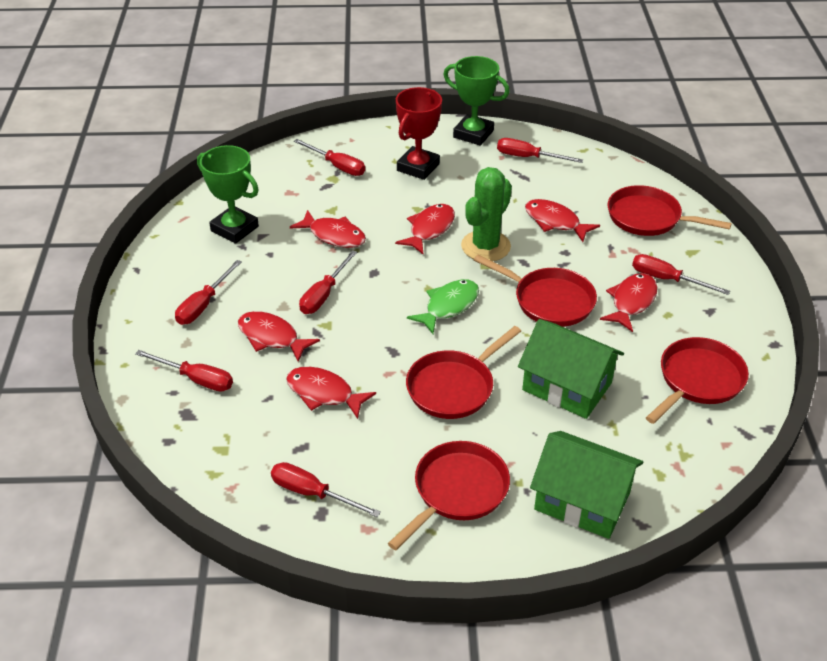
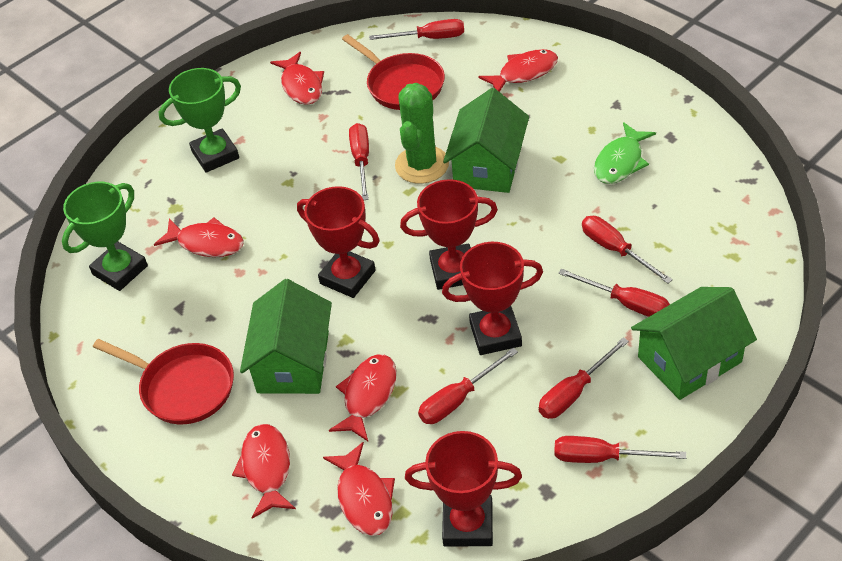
green house: [518,319,624,419] [530,431,643,539] = 2 -> [240,279,332,394] [443,88,529,193] [631,287,757,400] = 3
red pan: [388,441,510,550] [406,326,521,419] [474,255,597,327] [608,185,732,236] [646,337,749,424] = 5 -> [93,339,234,424] [342,34,445,110] = 2
red trophy: [396,87,442,180] = 1 -> [297,186,379,298] [400,179,498,290] [405,431,522,547] [442,242,543,355] = 4

